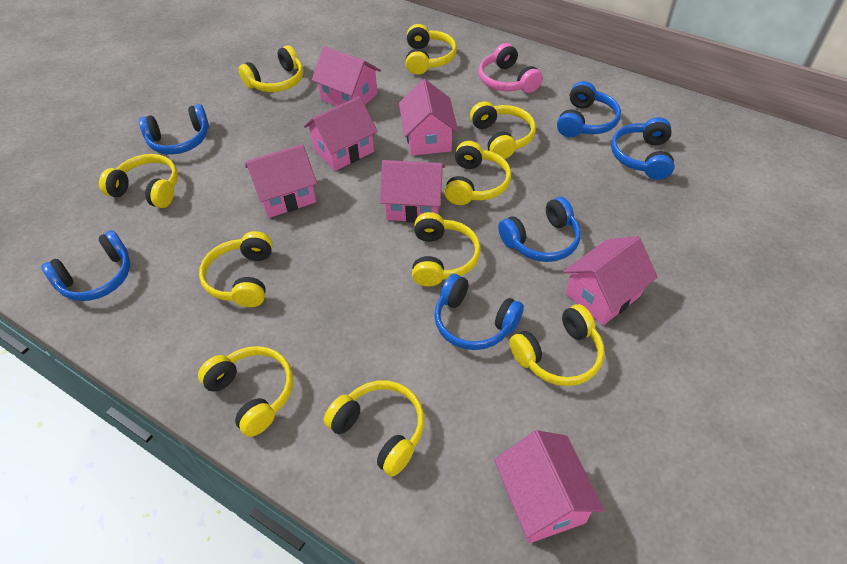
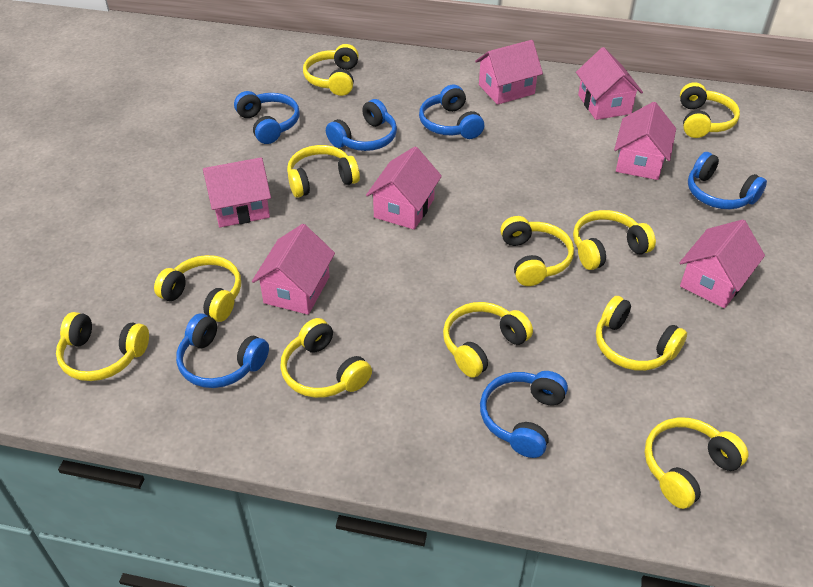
pink headphones: [479,43,543,93] = 1 -> none = 0
yellow headphones: [99,154,178,208] [198,346,293,437] [199,231,273,307] [238,45,303,92] [324,381,425,476] [406,24,457,75] [412,212,481,287] [444,141,511,205] [470,101,536,159] [509,304,604,386] = 10 -> [56,312,149,381] [154,255,241,322] [280,318,372,398] [287,145,360,198] [303,44,359,96] [443,302,533,378] [500,216,574,286] [573,210,656,270] [596,296,687,371] [645,418,749,509] [680,82,740,138] = 11

